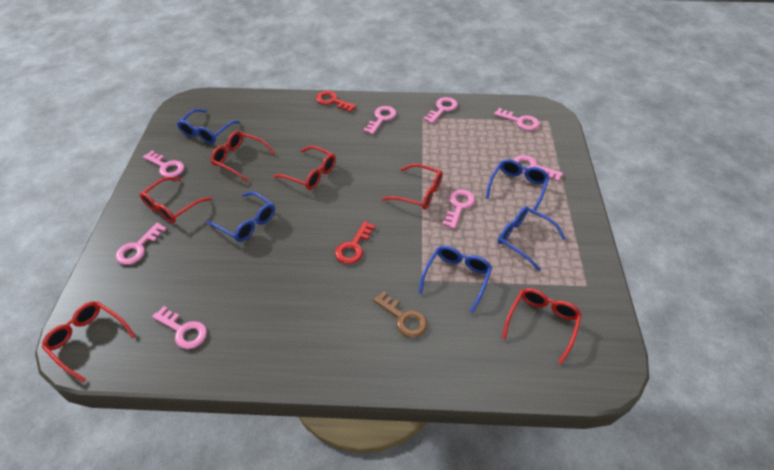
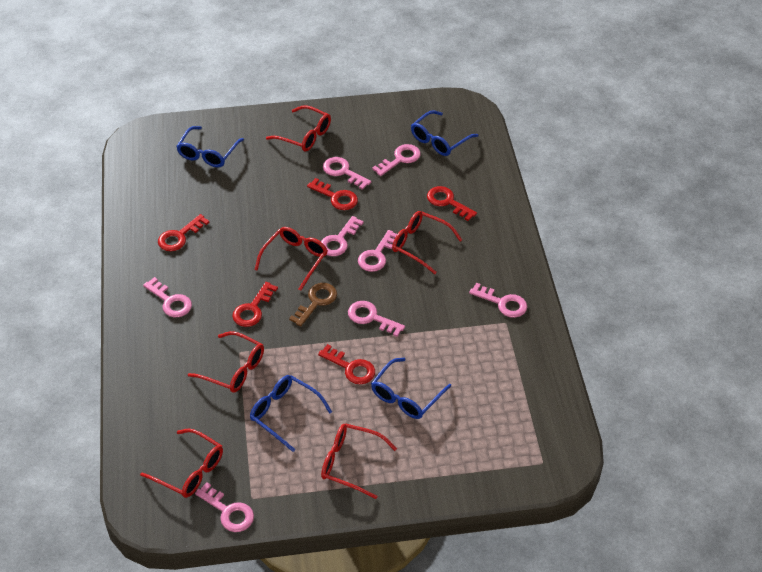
blue glasses: [177,109,240,144] [207,191,275,242] [419,246,492,313] [486,159,549,214] [498,206,566,271] = 5 -> [176,126,244,167] [250,375,332,452] [371,358,451,419] [411,110,478,156] = 4
red key: [316,91,356,112] [335,221,376,264] = 2 -> [158,214,209,251] [232,282,278,327] [307,178,358,210] [318,344,375,384] [427,186,477,221] = 5

